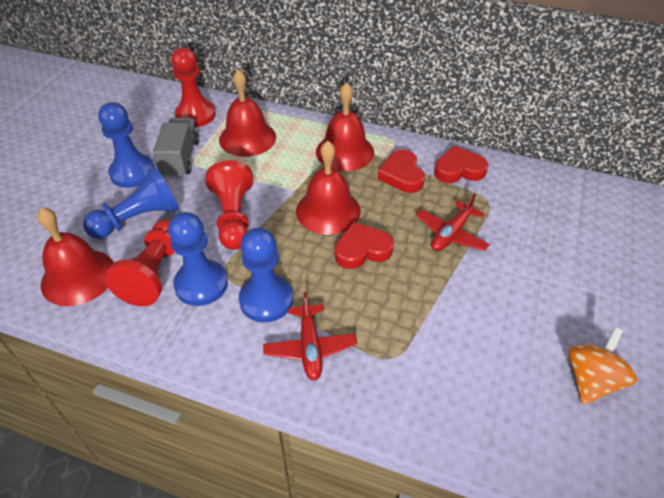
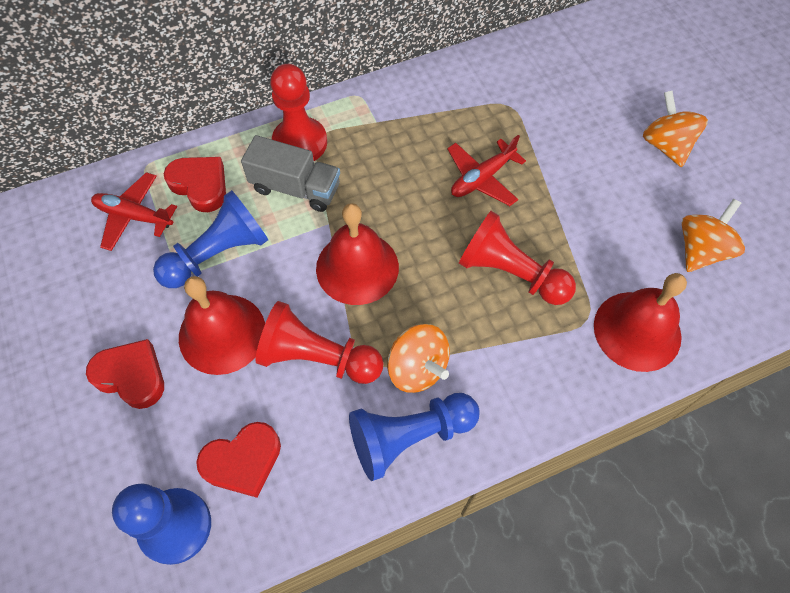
blue pawn: [83,167,179,239] [98,102,154,188] [168,212,228,306] [239,228,293,322] = 4 -> [112,483,211,565] [153,190,268,288] [349,393,480,481] = 3
orange spinning top: [568,327,637,405] = 1 -> [387,324,450,393] [643,91,708,167] [682,199,745,272] = 3
red bell: [37,207,114,306] [219,69,276,157] [296,141,361,235] [316,82,374,171] = 4 -> [179,276,265,375] [316,203,399,305] [594,273,687,372] = 3

